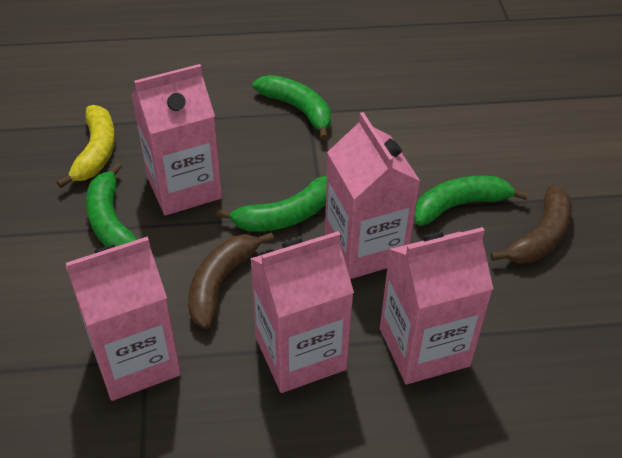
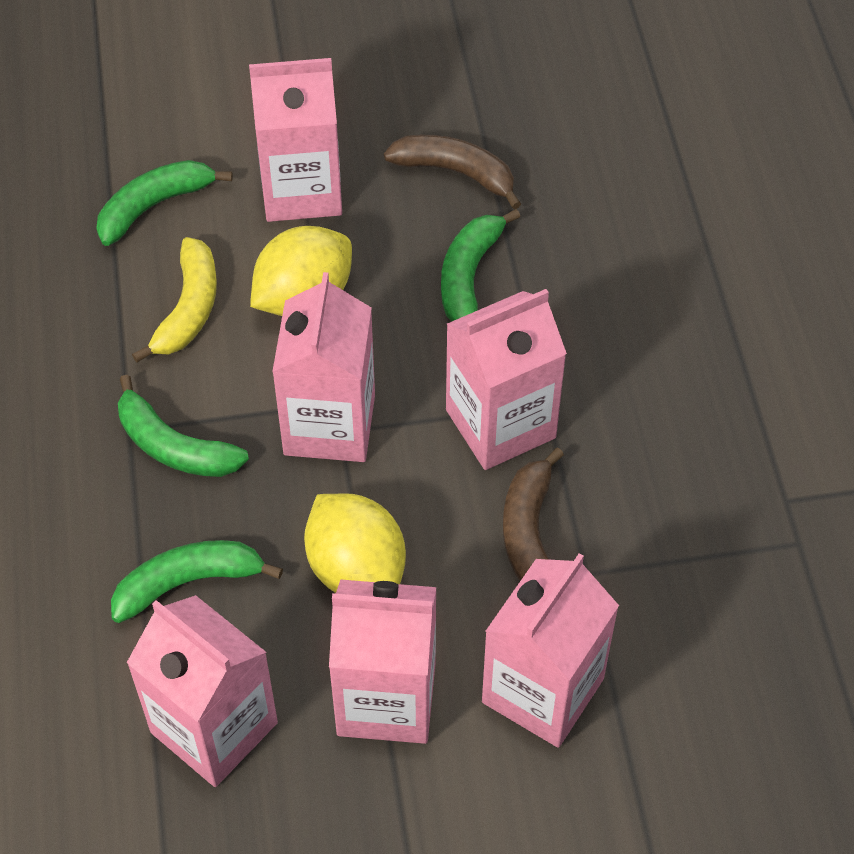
pink carton: [66,237,181,401] [131,64,222,216] [250,231,354,393] [325,112,421,279] [380,227,493,384] = 5 -> [127,595,278,787] [249,58,342,222] [272,272,375,462] [329,579,436,744] [446,289,567,470] [482,553,619,748] = 6
yellow lemon: none = 0 -> [250,226,352,316] [304,493,406,593] = 2

